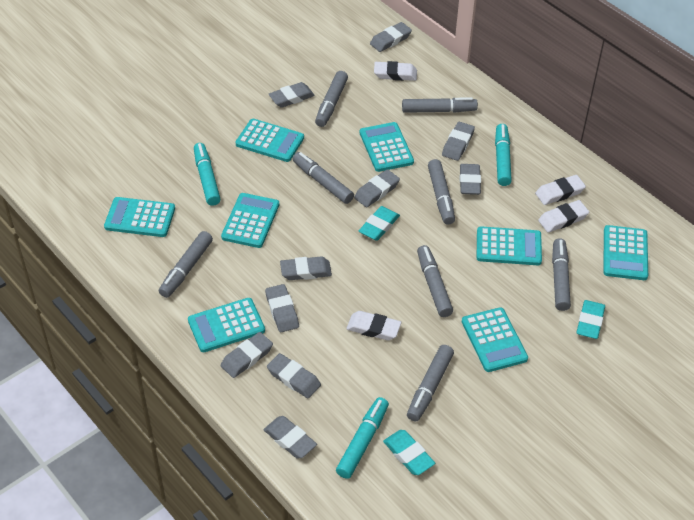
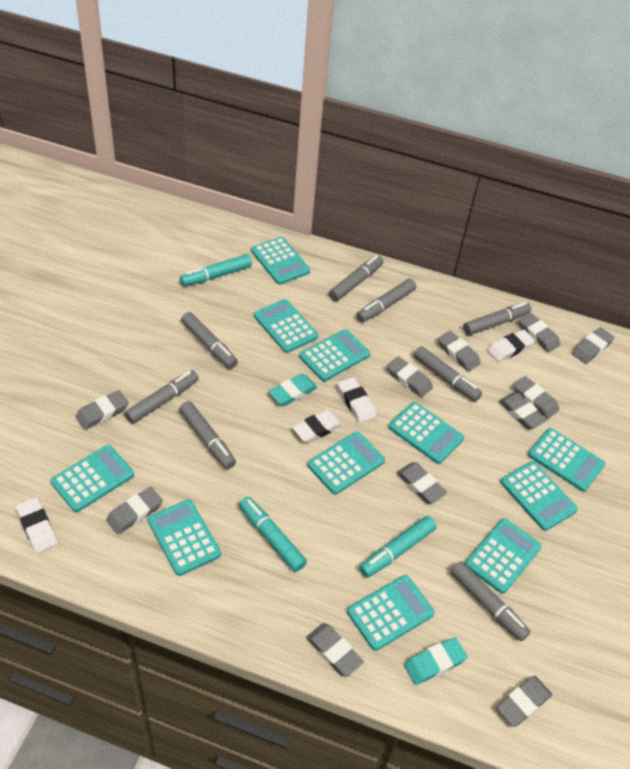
grey eraser: [221,332,273,378] [264,416,317,459] [265,284,299,332] [267,353,321,398] [269,82,315,108] [280,257,332,280] [354,169,400,207] [370,22,412,52] [442,122,475,161] [460,164,481,195] = 10 -> [75,390,129,430] [106,487,163,534] [306,623,364,677] [387,356,433,397] [396,463,447,504] [438,331,481,371] [497,676,552,727] [499,393,547,429] [514,376,559,419] [519,313,560,352] [572,327,614,364] = 11
turquoise calculator: [104,197,175,237] [188,298,265,352] [221,193,279,248] [236,119,304,162] [360,122,414,172] [462,307,528,372] [477,226,542,265] [603,225,648,280] = 8 -> [51,445,134,512] [148,499,221,576] [251,237,310,285] [254,299,318,353] [299,329,370,381] [307,431,385,495] [347,575,435,651] [388,402,464,464] [465,518,542,594] [501,461,578,531] [528,428,605,492] = 11
turquoise eraser: [359,206,400,241] [383,430,435,475] [576,300,605,339] = 3 -> [268,374,318,406] [404,637,467,685] = 2

